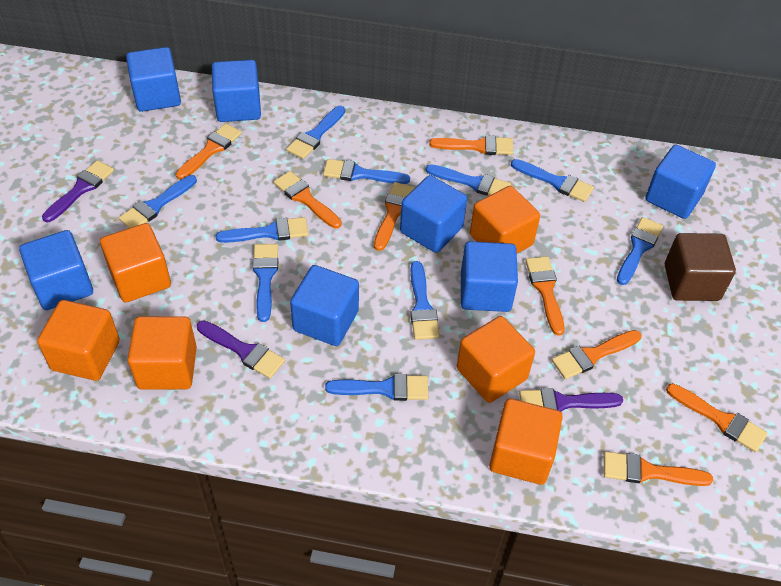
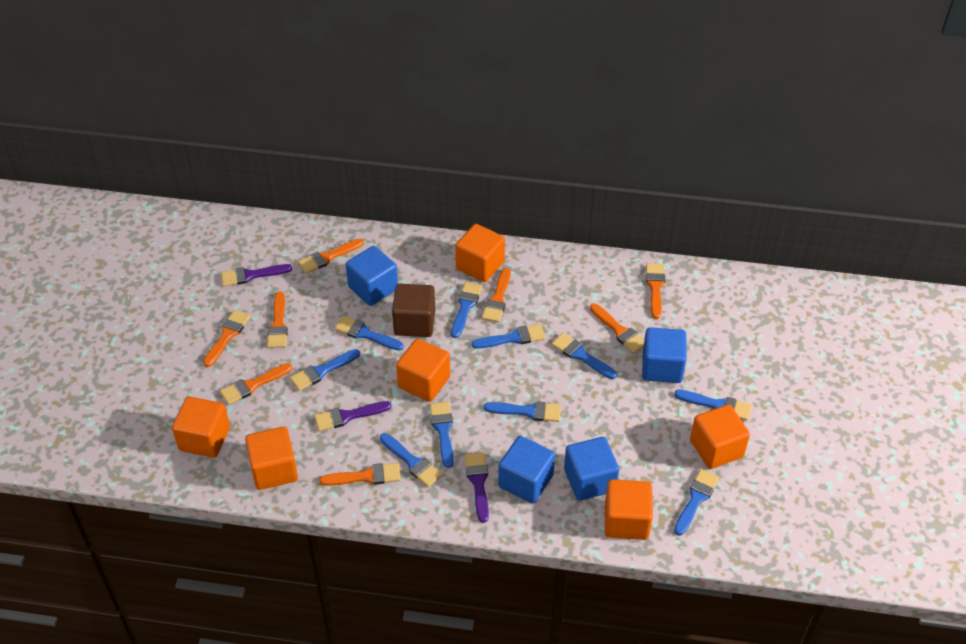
blue cube: [19,230,93,310] [126,47,181,112] [212,60,261,122] [290,265,359,346] [400,175,467,253] [461,241,518,312] [645,145,716,219] = 7 -> [346,246,398,306] [498,436,555,504] [564,437,619,501] [642,327,687,383] = 4

